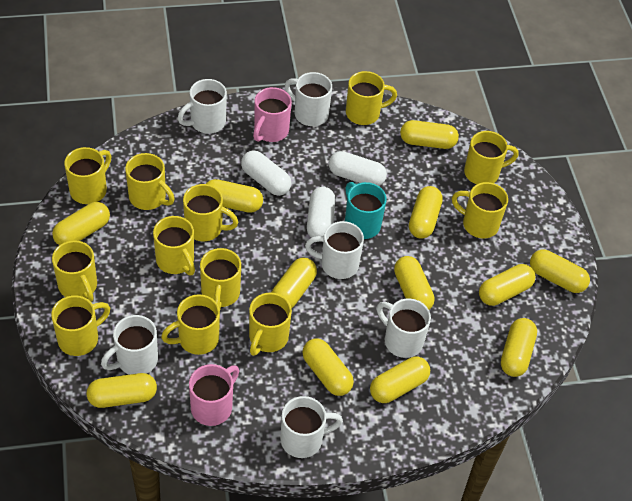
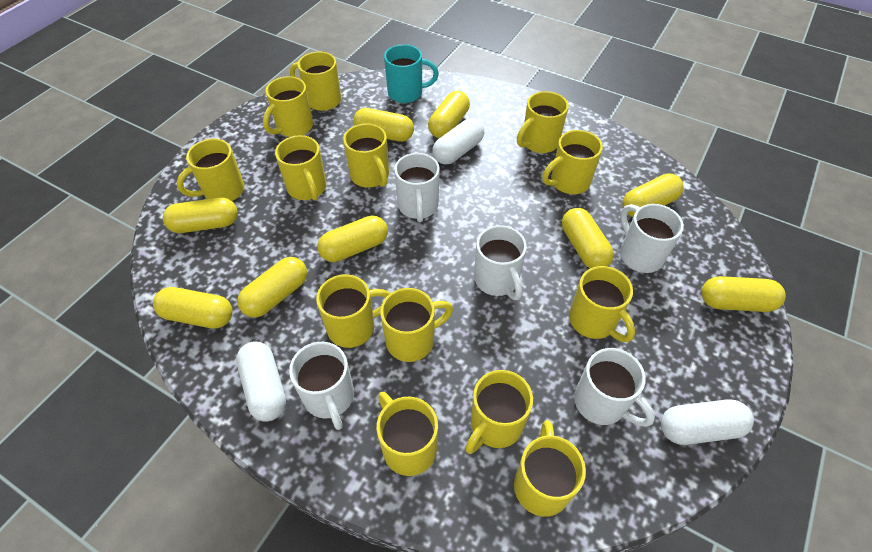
pink mug: [189,364,239,426] [253,87,292,142] = 2 -> none = 0
white mug: [101,315,158,375] [178,79,227,134] [280,396,343,458] [285,72,332,126] [305,221,364,279] [377,299,431,358] = 6 -> [289,342,354,430] [394,153,440,222] [474,225,527,300] [574,348,655,427] [620,204,684,273] = 5
yellow capsule: [52,202,110,245] [87,373,157,408] [206,179,263,213] [271,258,317,309] [302,339,354,396] [370,357,430,403] [394,256,434,310] [400,120,459,149] [409,186,443,239] [479,264,536,306] [501,318,537,377] [530,250,590,293] = 12 -> [153,287,233,329] [163,198,238,233] [237,257,307,318] [317,216,388,262] [353,108,414,142] [428,91,470,138] [562,208,614,268] [622,173,684,217] [701,276,786,312] = 9
yellow mug: [51,295,110,356] [52,240,97,302] [64,147,111,204] [125,153,175,210] [153,216,195,275] [161,295,220,355] [183,184,238,241] [200,248,241,309] [249,293,292,356] [346,71,397,125] [452,182,508,238] [464,131,519,184] = 12 -> [176,139,244,201] [263,76,313,137] [275,135,326,201] [290,51,341,111] [316,274,390,348] [343,124,389,188] [376,392,438,476] [380,288,453,362] [465,370,533,454] [514,420,586,517] [517,91,569,153] [543,130,603,194] [569,266,635,342] = 13

